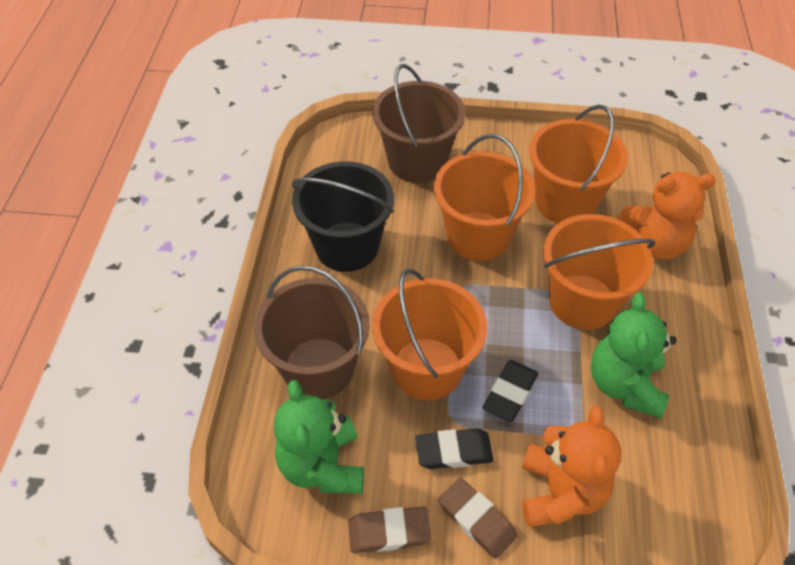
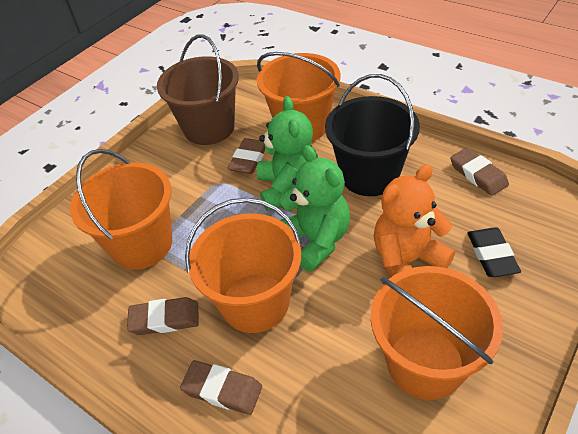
black eraser: [415,428,494,469] [483,360,538,422] = 2 -> [467,227,521,277] = 1
brown bucket: [254,265,370,400] [373,64,466,183] = 2 -> [157,34,239,145] = 1
brown eraser: [348,506,431,553] [438,477,518,559] = 2 -> [127,297,199,335] [180,360,262,415] [227,138,265,174] [450,148,509,196] = 4
orange teddy bear: [522,405,621,527] [617,172,716,259] = 2 -> [374,165,455,277] = 1

